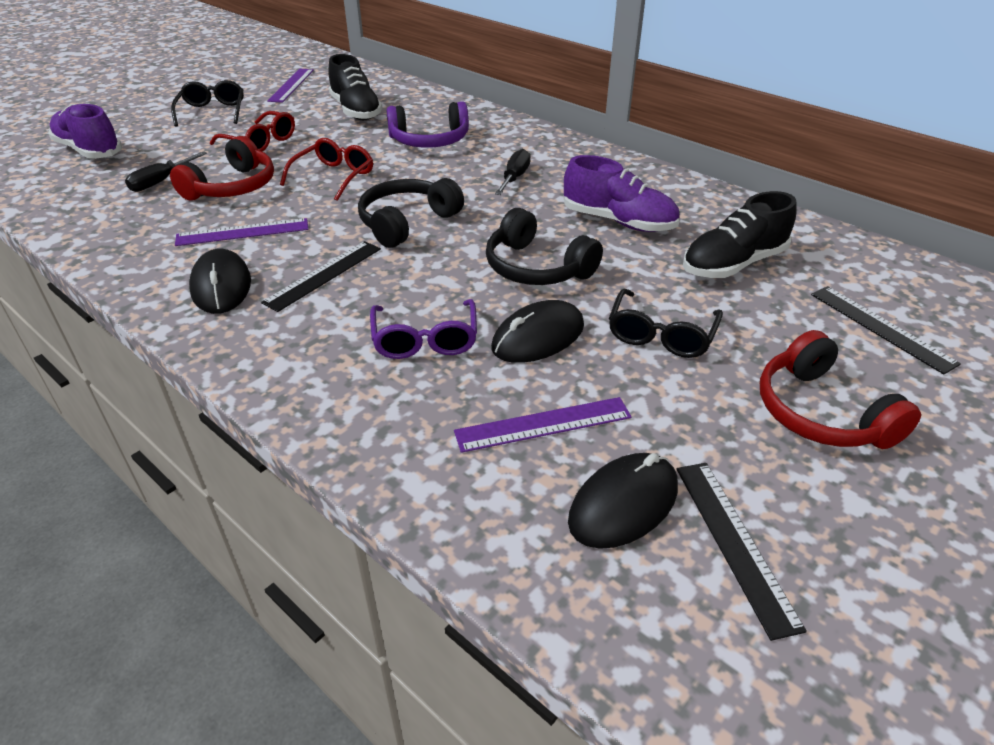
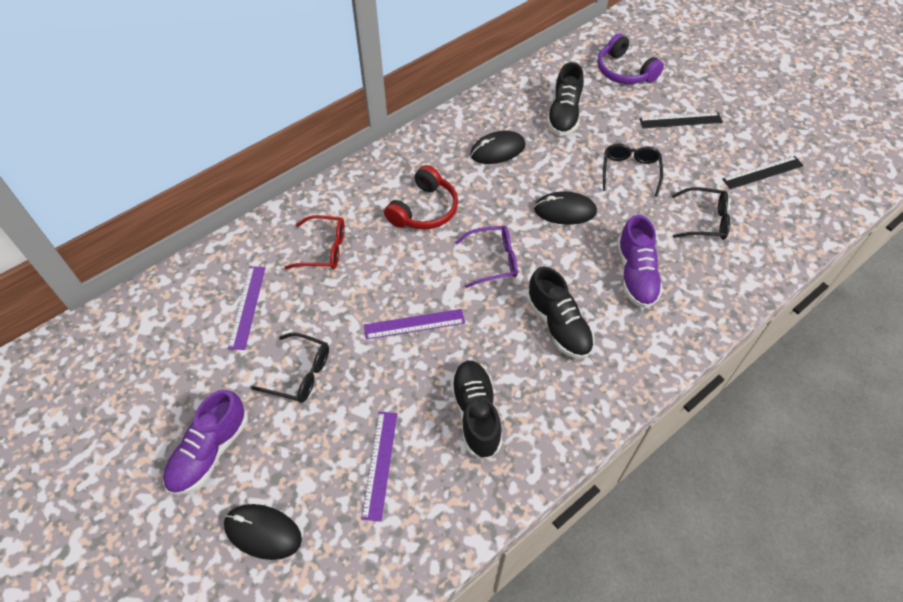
black glasses: [171,80,244,126] [609,289,723,358] = 2 -> [251,333,329,403] [603,144,663,197] [672,187,730,240] = 3
black headphones: [358,178,464,248] [486,208,603,285] = 2 -> none = 0
black ruler: [261,241,381,312] [677,463,807,641] [811,286,961,375] = 3 -> [639,113,723,128] [722,156,804,189] = 2
black screwdriver: [125,151,207,192] [495,149,531,195] = 2 -> none = 0
black shoe: [328,54,383,120] [683,191,797,278] = 2 -> [450,360,502,460] [526,267,594,359] [547,62,584,136] = 3
red glasses: [210,111,295,152] [280,138,373,201] = 2 -> [284,215,345,269] = 1
red headphones: [170,136,274,201] [760,330,921,449] = 2 -> [384,165,458,230] = 1

